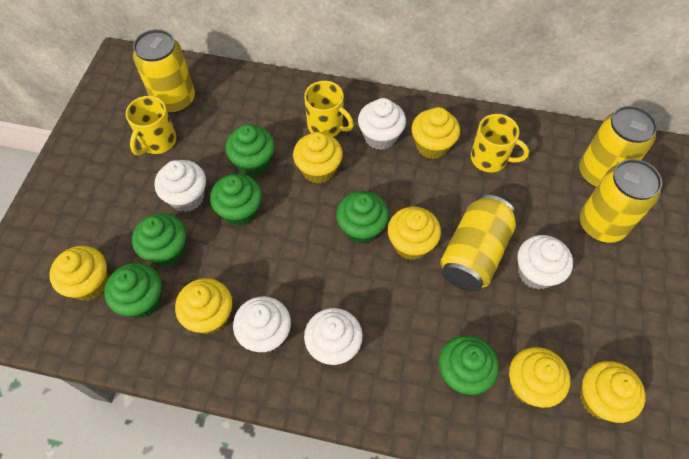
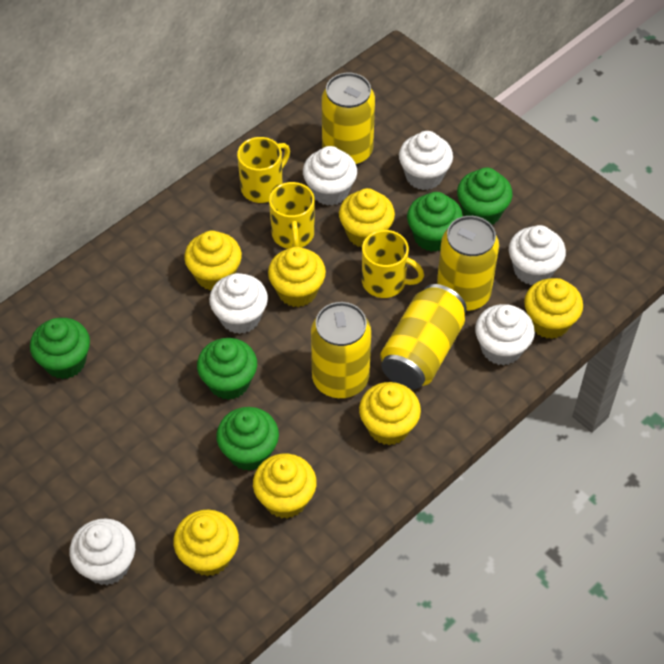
green cupcake: [104,263,162,318] [132,213,186,267] [210,174,262,226] [225,124,275,176] [336,191,389,244] [439,335,499,395] = 6 -> [30,318,90,379] [197,338,257,400] [216,407,279,471] [407,192,463,252] [457,167,513,225] = 5
white cupcake: [154,160,206,212] [233,296,291,353] [304,308,363,365] [358,98,406,150] [517,235,573,290] = 5 -> [69,518,135,585] [209,273,268,334] [303,146,357,206] [399,131,453,190] [475,304,535,366] [509,225,566,285] = 6

